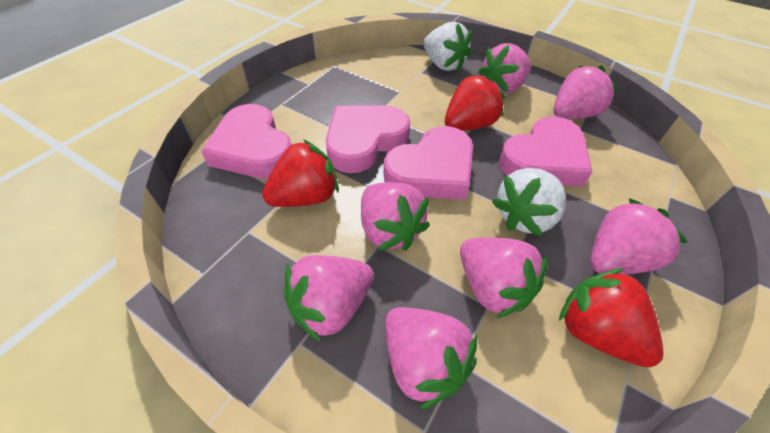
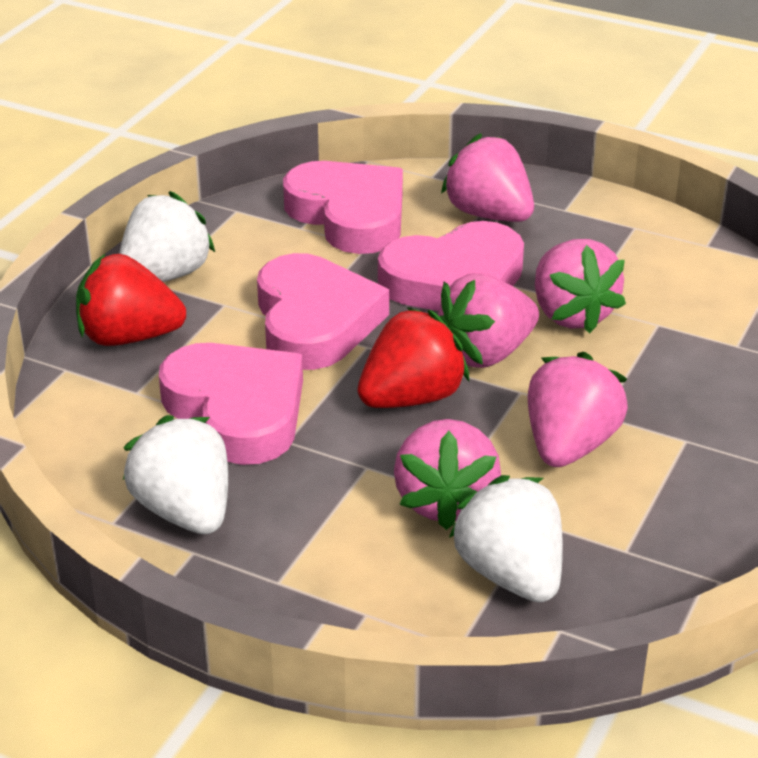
pink strawberry: [284,255,374,342] [361,182,430,251] [385,307,477,409] [460,237,548,318] [478,43,531,95] [554,65,619,119] [590,198,688,275] = 7 -> [394,419,501,530] [438,274,539,368] [441,133,534,222] [528,352,628,467] [535,239,626,334] = 5
red strawberry: [262,139,339,207] [445,74,506,131] [559,268,664,367] = 3 -> [76,254,186,346] [357,307,469,408] = 2
white strawberry: [423,22,472,71] [492,168,566,236] = 2 -> [119,191,215,282] [123,415,228,534] [449,475,563,603] = 3

